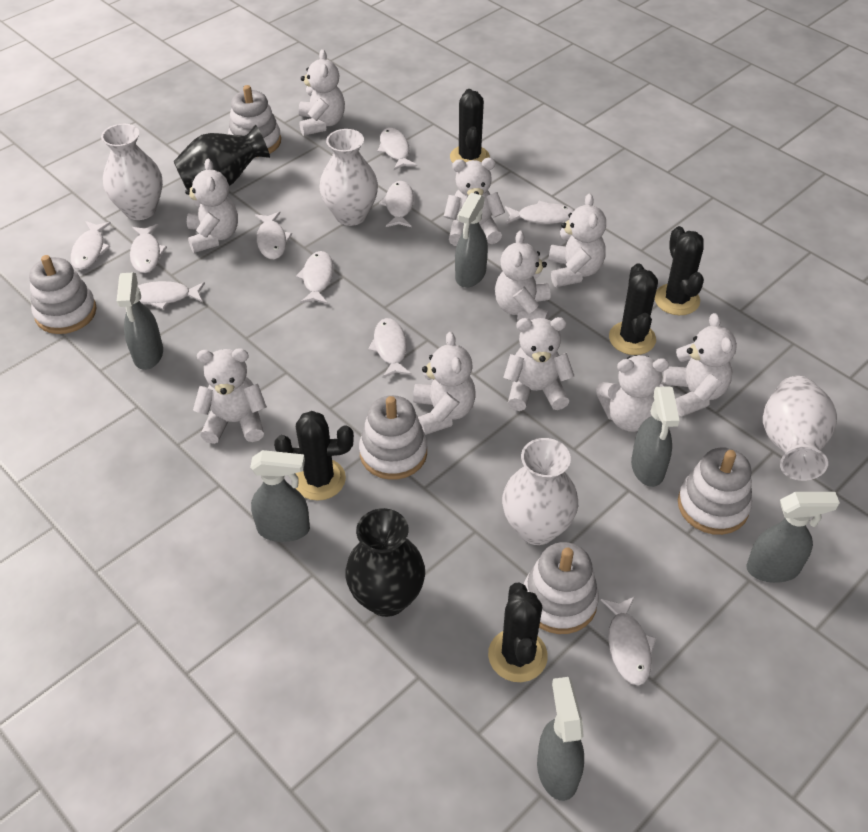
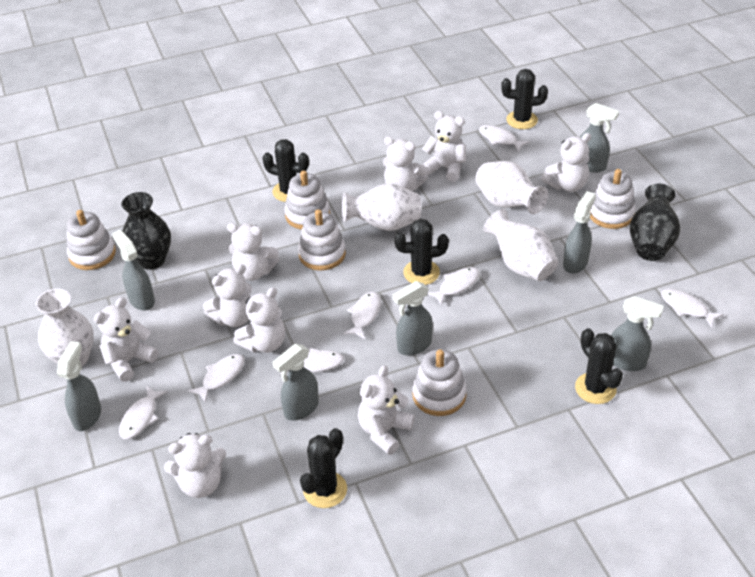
grey spray bottle: [117,273,163,370] [250,450,310,542] [455,193,488,288] [537,677,584,801] [631,386,680,487] [746,492,840,583] = 6 -> [57,341,101,431] [112,230,155,311] [272,344,319,421] [393,281,433,356] [563,191,596,274] [580,103,619,173] [611,296,664,371] = 7
white fish: [71,221,111,270] [130,224,167,273] [138,281,205,310] [255,211,292,259] [296,251,334,304] [368,318,411,378] [377,128,417,170] [379,181,414,227] [505,201,574,224] [601,596,656,685] = 10 -> [119,385,168,439] [188,354,245,403] [280,348,344,376] [343,292,381,339] [427,267,480,305] [479,125,530,152] [661,289,724,328] = 7
white teddy bear: [185,159,238,253] [193,348,267,444] [299,49,345,136] [413,332,476,435] [444,158,505,246] [495,231,550,321] [503,317,574,411] [548,193,606,287] [596,355,669,432] [663,313,737,416] = 10 -> [94,297,158,382] [164,433,226,498] [203,264,252,327] [227,223,280,281] [233,287,285,353] [358,365,415,455] [383,137,428,191] [422,111,466,182] [541,133,591,192] = 9

